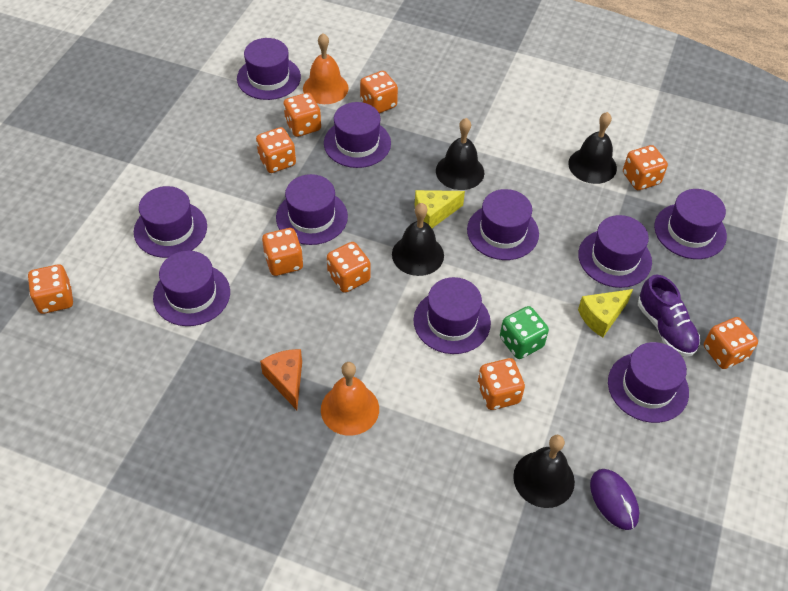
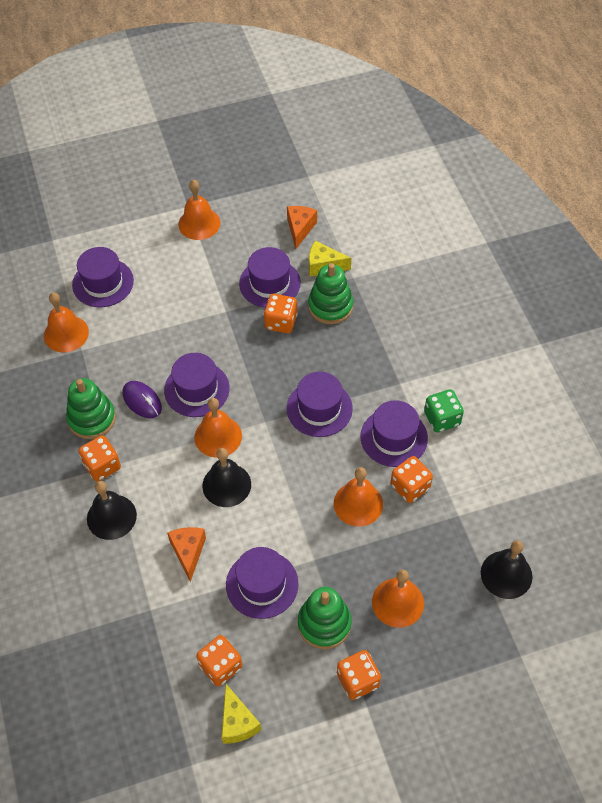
black bell: [392,203,444,276] [436,118,484,190] [513,435,575,508] [568,112,617,184] = 4 -> [87,481,137,540] [202,448,251,507] [481,540,533,599] = 3
green stacking toy: none = 0 -> [66,378,116,439] [298,587,352,649] [308,263,353,324] = 3
orange bell: [303,33,349,104] [321,362,379,436] = 2 -> [44,292,89,352] [178,180,220,240] [194,398,242,457] [334,467,383,527] [372,569,424,628] = 5
orange cheese: [260,349,302,410] = 1 -> [167,527,206,582] [287,206,317,249] = 2
orange dice: [28,264,73,314] [256,127,296,173] [262,228,303,276] [284,93,321,137] [327,242,370,293] [360,71,398,113] [478,358,525,410] [623,145,668,190] [704,317,758,369] = 9 -> [78,435,121,482] [196,635,242,686] [264,294,298,333] [337,650,381,700] [391,456,433,503] = 5
purple hat: [134,186,207,258] [153,251,230,326] [237,38,301,100] [276,174,348,245] [324,102,391,168] [413,277,491,354] [467,189,539,260] [578,215,652,288] [608,342,689,423] [654,189,727,259] = 10 -> [72,247,134,307] [164,353,229,417] [226,547,298,619] [239,247,301,308] [287,372,353,437] [360,400,428,467] = 6
purple shoe: [638,274,700,356] = 1 -> none = 0

